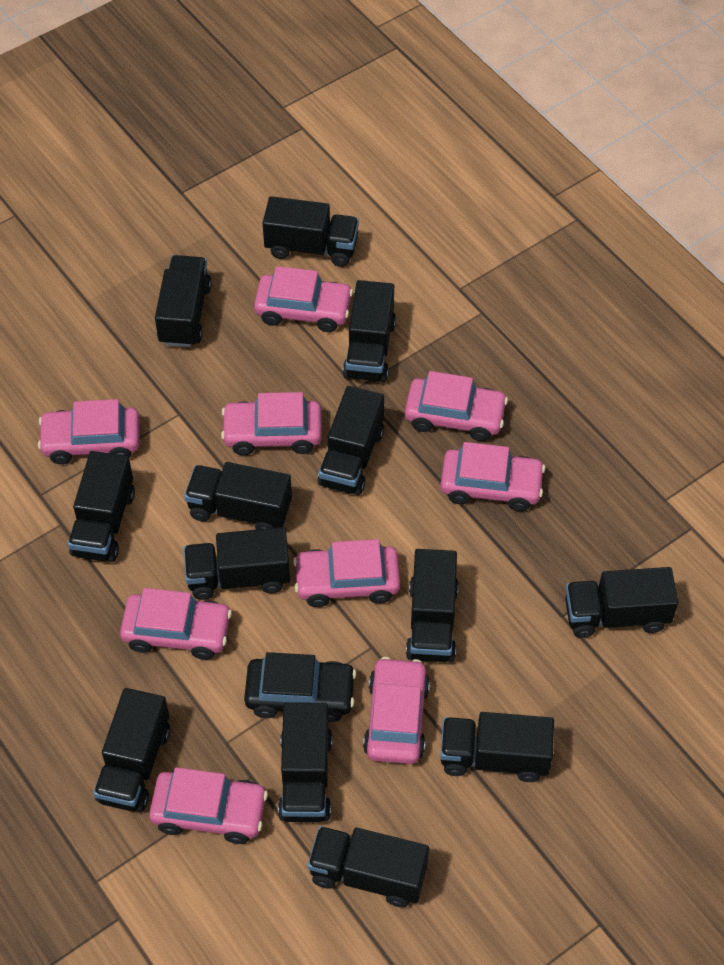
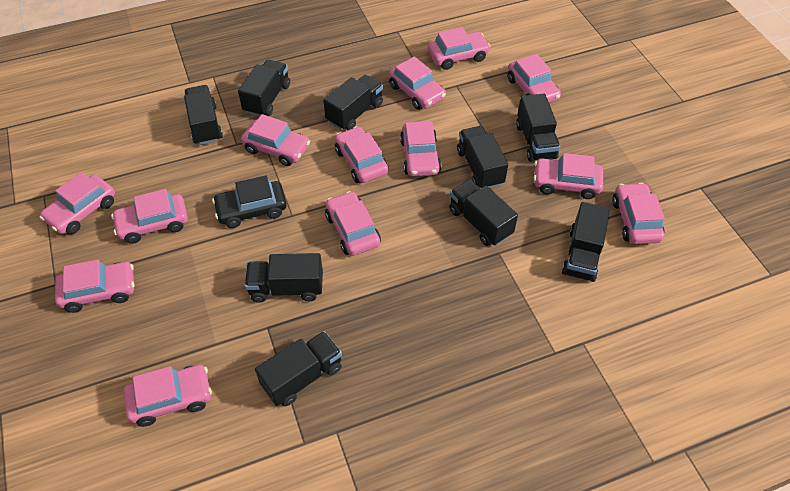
black truck: [68,451,135,562] [93,688,170,812] [155,255,212,347] [184,462,292,530] [184,527,290,600] [263,196,359,267] [278,702,332,822] [308,826,429,907] [317,386,384,495] [343,280,396,382] [406,549,459,662] [440,712,554,782] [565,567,678,638] = 13 -> [184,85,223,145] [238,60,290,117] [244,253,323,303] [255,331,342,406] [323,75,383,130] [449,180,518,246] [457,126,508,188] [516,94,560,162] [562,202,610,282] = 9
pink car: [38,399,140,464] [120,588,232,660] [149,767,268,844] [221,392,322,455] [254,266,353,332] [293,539,401,607] [363,657,430,764] [405,371,508,441] [440,442,545,511] = 9 -> [40,172,115,235] [55,259,135,313] [111,189,188,244] [123,365,212,427] [241,114,310,166] [325,191,381,256] [335,126,389,183] [388,56,446,110] [400,121,441,177] [428,27,491,70] [507,54,561,103] [534,153,603,199] [612,183,665,244] = 13

